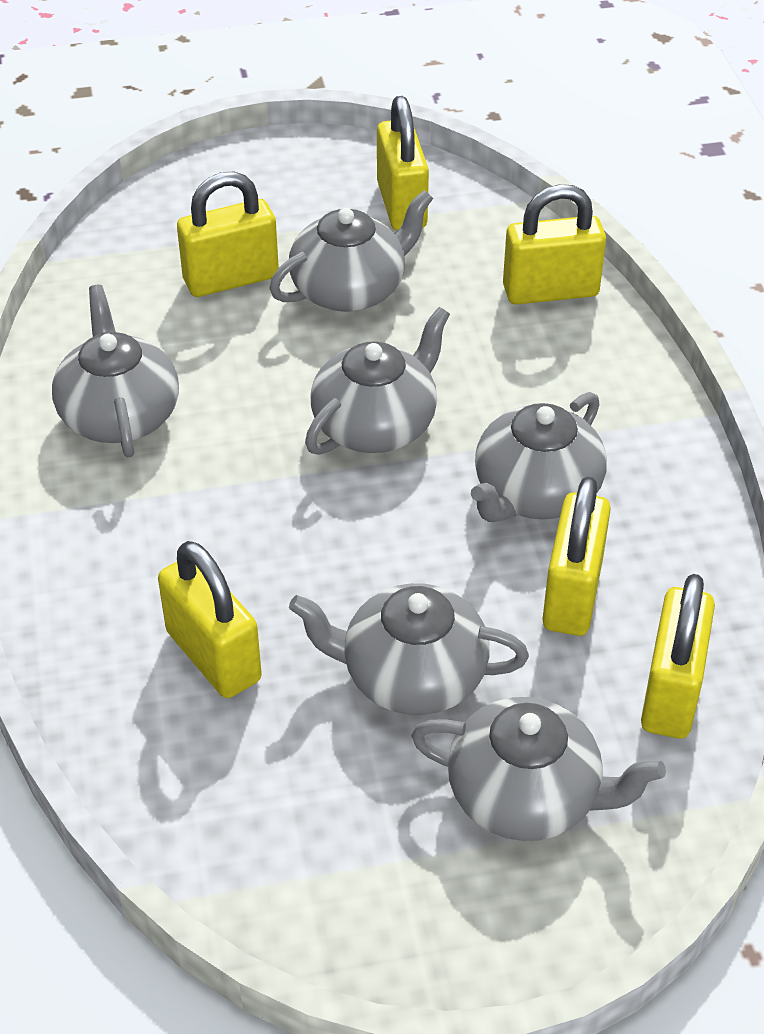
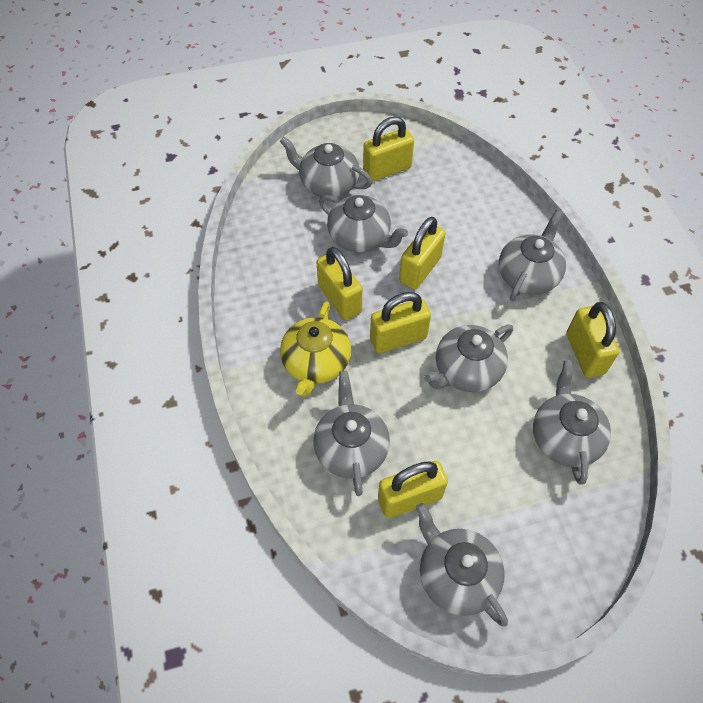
grey teapot: [52,285,179,458] [270,190,433,312] [289,583,529,715] [305,307,450,455] [411,697,666,841] [471,392,607,522] = 6 -> [280,137,372,197] [313,371,390,496] [319,195,408,252] [416,503,508,626] [424,325,513,392] [499,210,566,301] [533,360,611,485] = 7
yellow teapot: none = 0 -> [280,302,351,397] = 1

